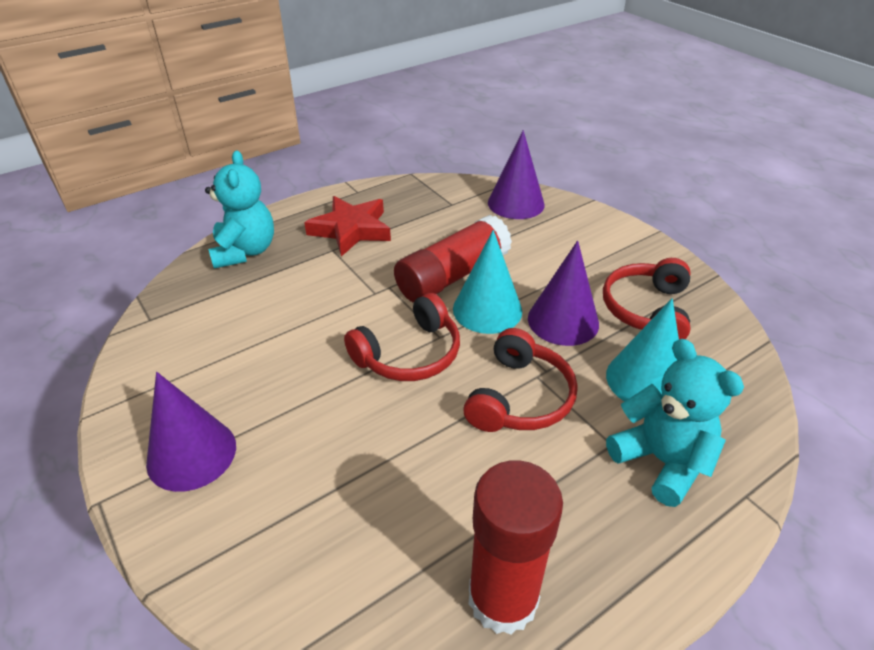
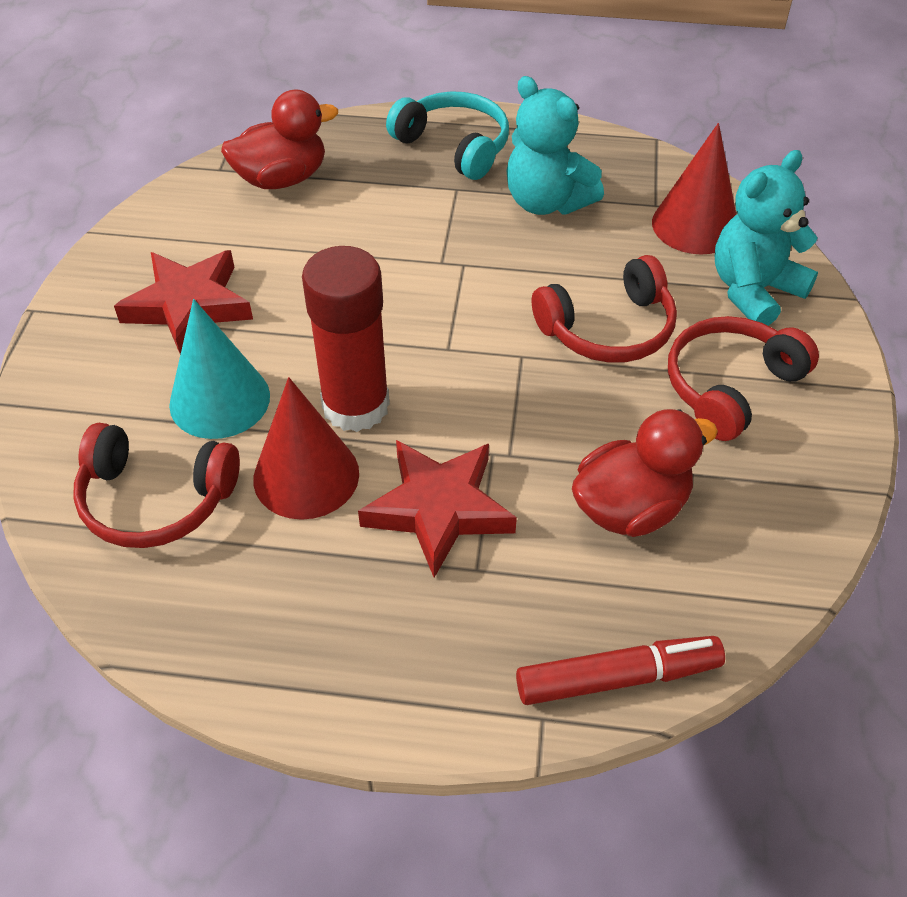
purple cone: [146,372,236,492] [488,130,545,219] [528,241,599,346] = 3 -> none = 0
red cone: none = 0 -> [253,377,359,520] [652,123,736,255] = 2
red duck: none = 0 -> [221,90,338,189] [572,409,718,537] = 2
red glue stick: [394,215,512,303] [469,460,563,635] = 2 -> [302,246,390,432] = 1
red marker: none = 0 -> [516,636,725,705] = 1
red star: [304,196,391,257] = 1 -> [114,250,253,354] [358,440,517,578] = 2
turquoise cone: [453,230,522,334] [606,298,679,402] = 2 -> [169,299,270,439] = 1
turquoise headphones: none = 0 -> [386,91,509,180] = 1

